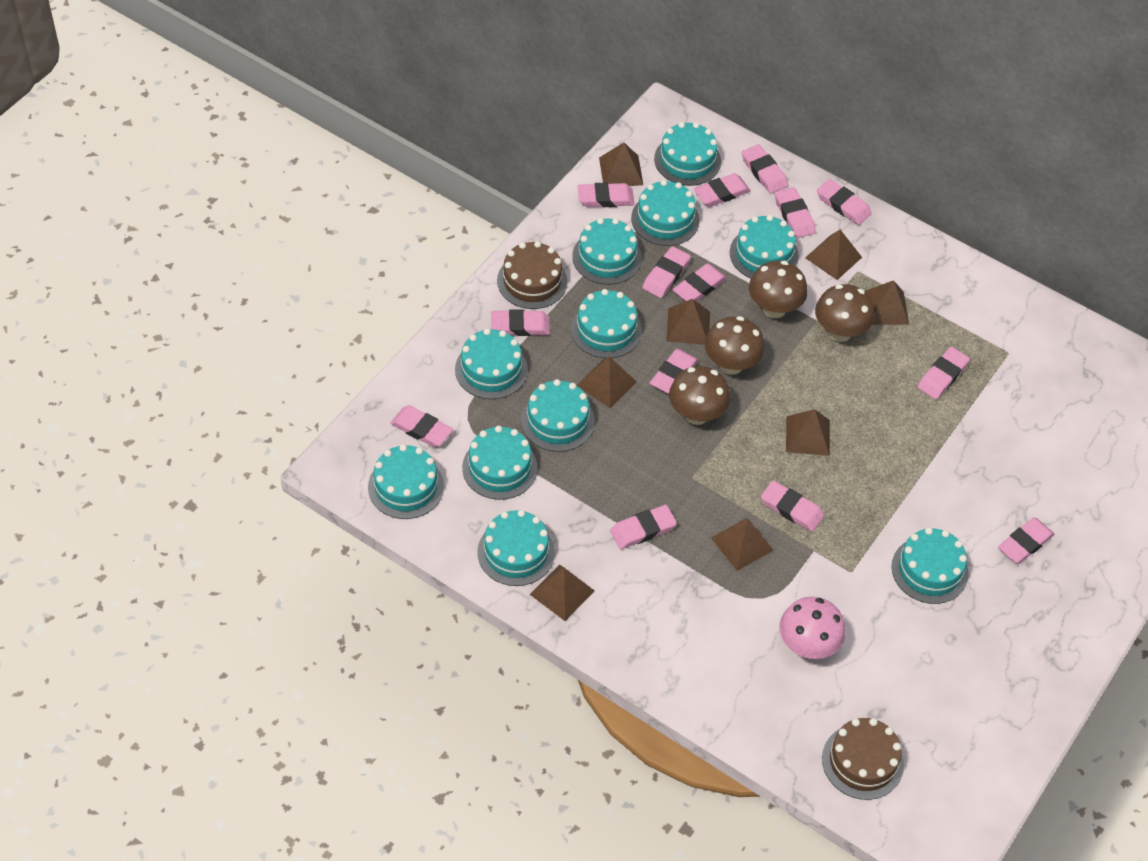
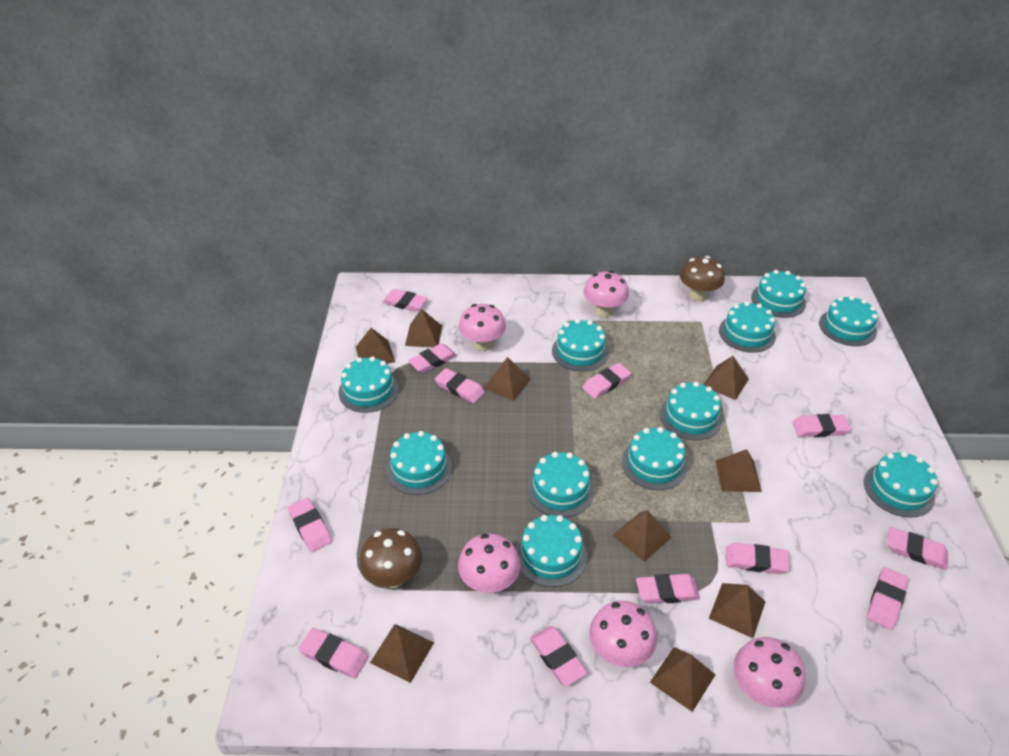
brown cake: [497,241,567,309] [822,718,904,800] = 2 -> none = 0
brown mushroom: [669,366,730,425] [705,316,765,375] [749,261,808,318] [815,284,874,342] = 4 -> [360,528,422,588] [680,256,725,301] = 2
brown pyramid: [530,565,594,621] [577,356,637,409] [599,143,643,186] [666,299,710,345] [711,518,774,571] [786,409,830,456] [805,230,862,280] [865,280,909,325] = 8 -> [356,328,395,364] [370,624,434,683] [405,309,442,347] [483,357,531,401] [613,510,672,562] [650,647,716,712] [703,356,749,400] [709,583,765,638] [715,449,762,492] = 9
pink eraser: [390,405,453,447] [491,310,550,336] [578,183,634,207] [610,505,677,549] [642,246,691,298] [650,349,699,394] [672,264,727,302] [694,173,751,207] [742,144,788,194] [761,481,824,532] [775,187,816,238] [817,179,872,225] [917,347,970,399] [998,518,1054,564] = 14 -> [288,498,332,552] [298,628,368,679] [382,289,428,312] [408,343,457,373] [435,368,485,404] [530,626,588,686] [582,363,631,399] [636,574,700,604] [726,543,790,574] [792,414,851,437] [867,567,908,630] [887,527,948,570] = 12
pink mushroom: [780,597,845,659] = 1 -> [458,534,521,594] [459,304,506,351] [584,271,629,317] [589,601,657,667] [733,637,805,708] = 5

